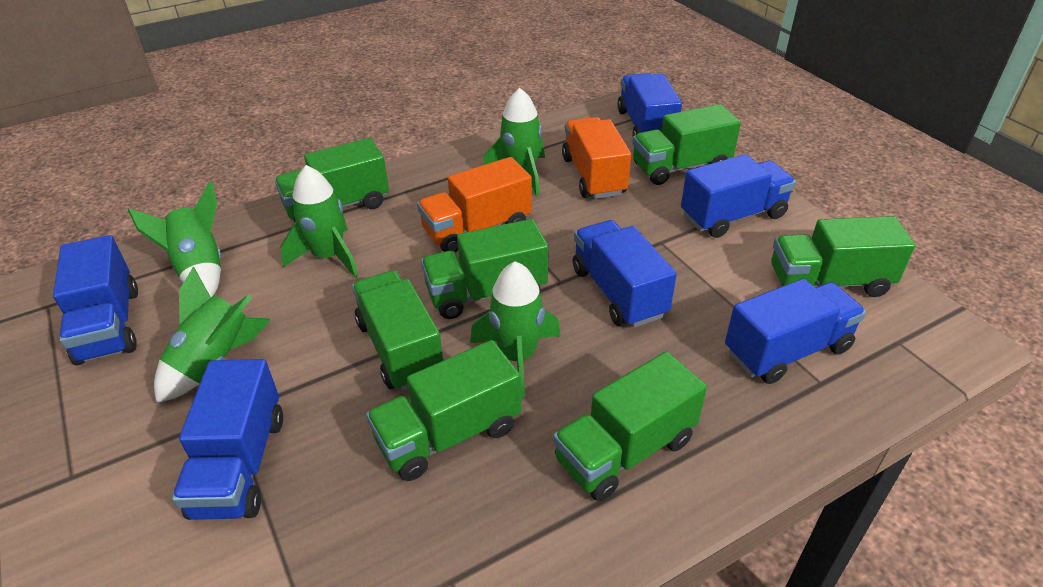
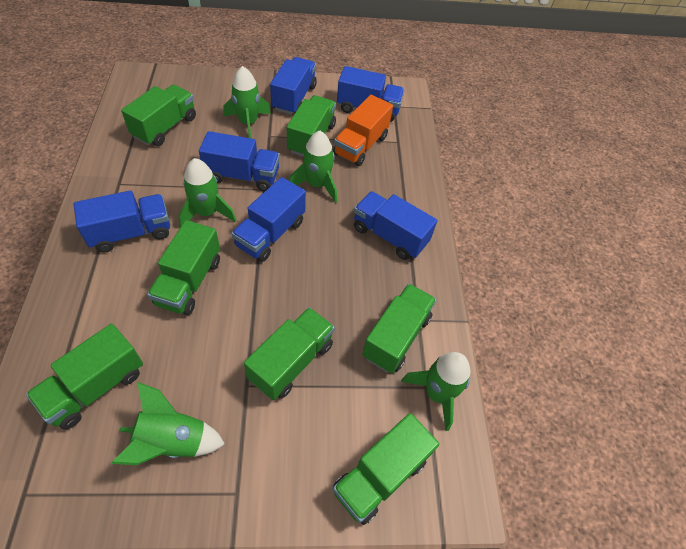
orange truck: [417,157,532,252] [562,117,631,199] = 2 -> [333,95,393,166] = 1

